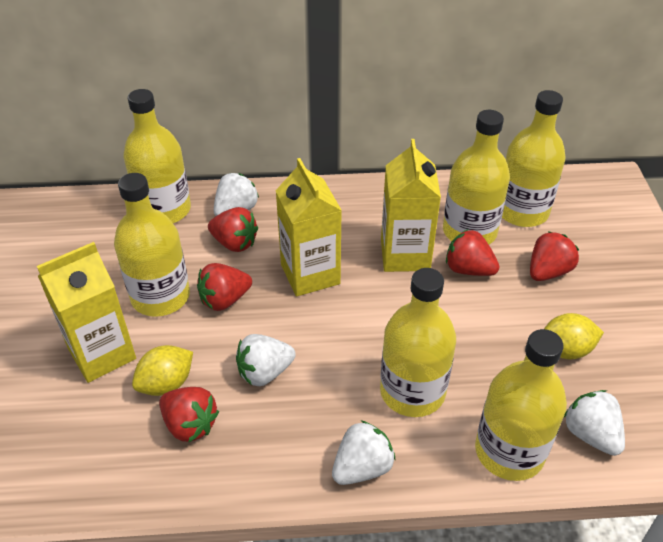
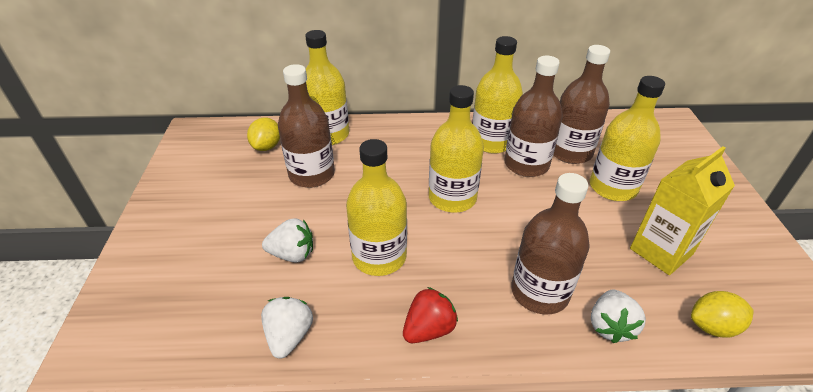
brown bottle: none = 0 -> [278,64,335,188] [504,56,562,177] [511,173,590,315] [554,45,610,164] = 4
red strawberry: [159,387,219,442] [197,263,252,311] [208,207,258,252] [446,229,500,276] [530,231,579,281] = 5 -> [403,287,458,343] = 1
white strawberry: [214,173,259,216] [236,334,296,386] [332,420,395,485] [564,390,625,456] = 4 -> [261,297,313,359] [262,218,313,263] [591,289,646,343] = 3
yellow bottle: [114,173,190,317] [123,89,191,223] [380,268,456,417] [443,110,510,244] [475,329,567,481] [502,90,565,227] = 6 -> [305,30,349,145] [346,139,407,276] [429,85,484,213] [472,36,523,153] [590,76,665,201] = 5
yellow carton: [37,242,136,383] [276,158,342,296] [381,139,441,272] = 3 -> [630,146,735,275] = 1

